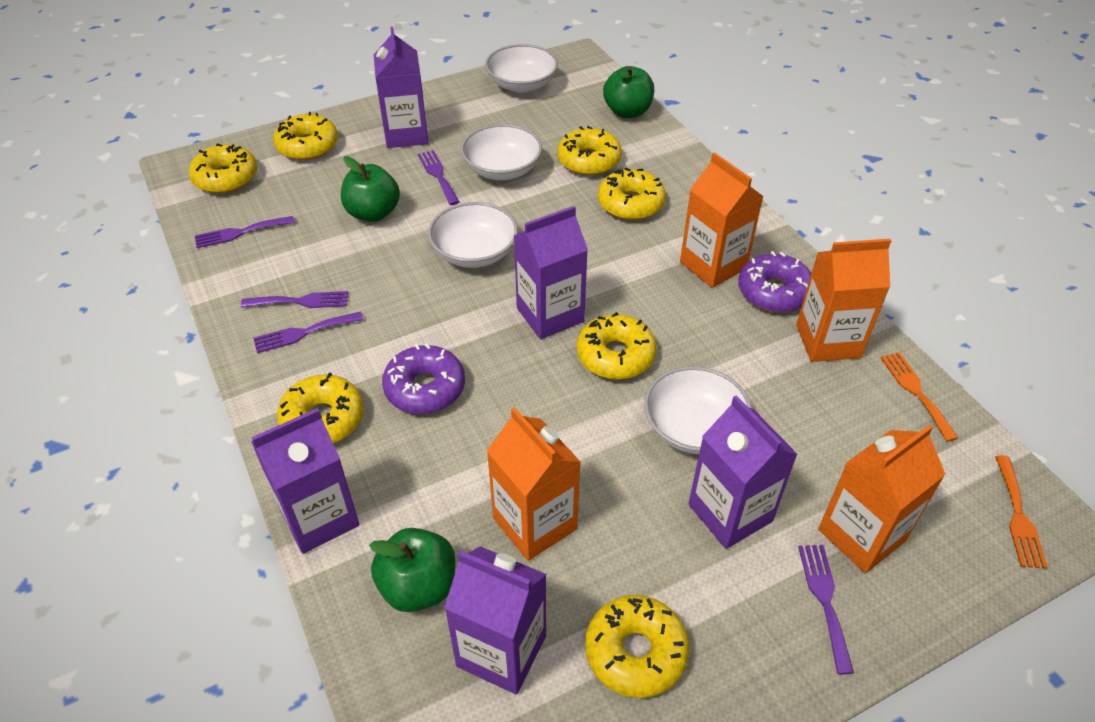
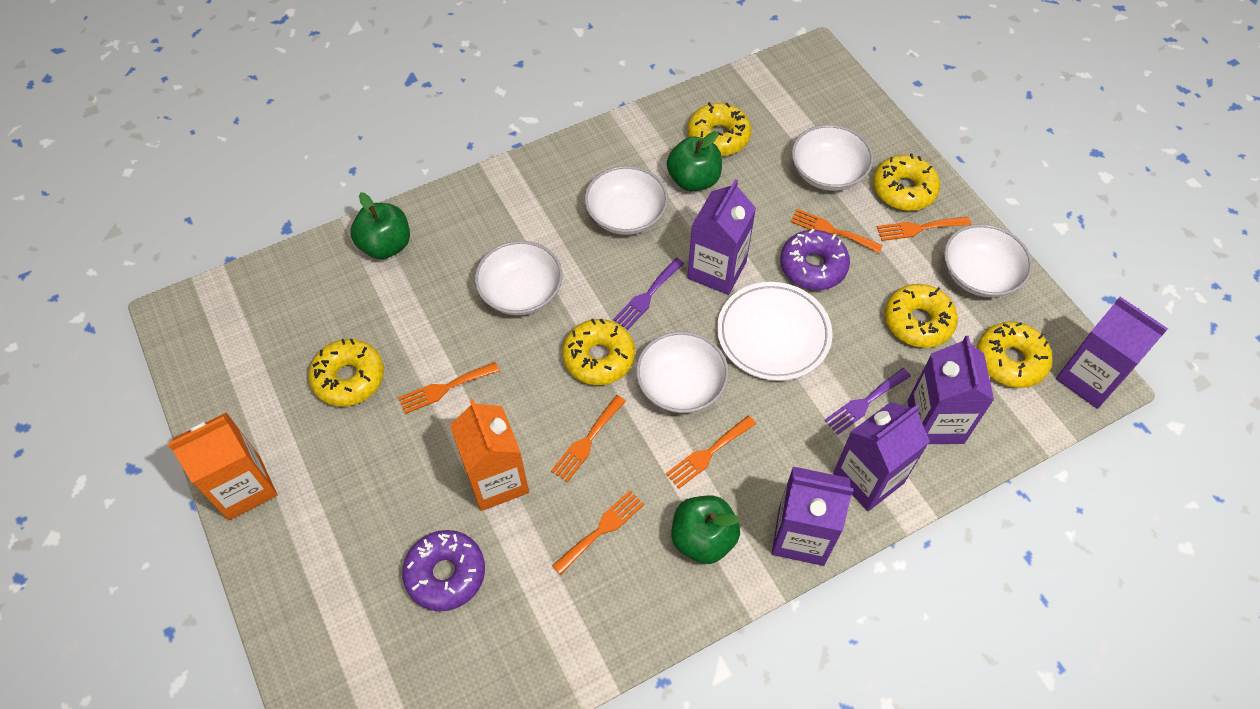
orange carton: [487,407,581,561] [680,152,764,288] [796,239,891,362] [818,425,946,573] = 4 -> [167,412,277,520] [450,399,529,511] = 2
orange fork: [880,352,958,442] [995,455,1048,569] = 2 -> [398,362,500,414] [551,395,626,482] [552,491,644,575] [666,416,756,489] [790,209,883,253] [877,217,971,241] = 6
purple fork: [195,216,295,248] [241,291,349,308] [253,311,363,353] [418,150,460,205] [798,545,854,674] = 5 -> [613,258,685,330] [824,368,911,435] = 2
white bowl: [428,202,518,268] [461,124,542,180] [485,44,558,93] [644,366,752,454] = 4 -> [475,241,563,315] [585,166,668,235] [636,331,729,413] [792,125,873,191] [944,224,1032,298] = 5
white plate: none = 0 -> [717,282,832,381] = 1
yellow donut: [189,143,257,193] [273,112,338,160] [277,373,364,443] [557,126,622,175] [576,312,657,380] [585,595,689,698] [598,168,666,220] = 7 -> [309,339,384,407] [562,318,635,385] [688,102,751,156] [873,154,940,211] [885,284,958,348] [977,321,1053,388] = 6

